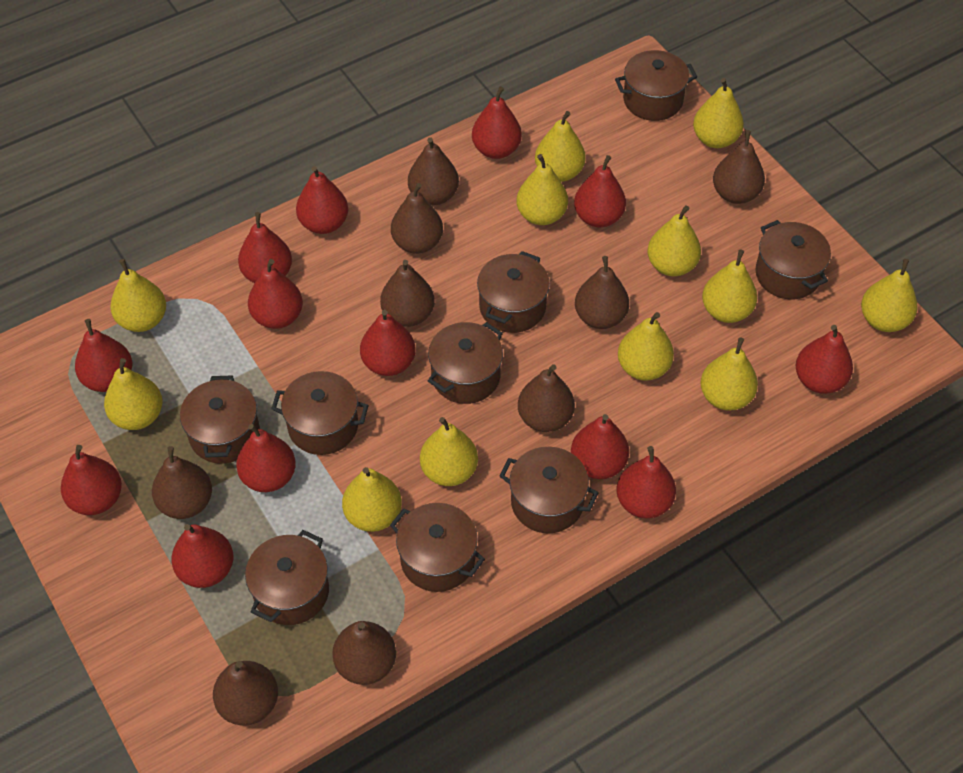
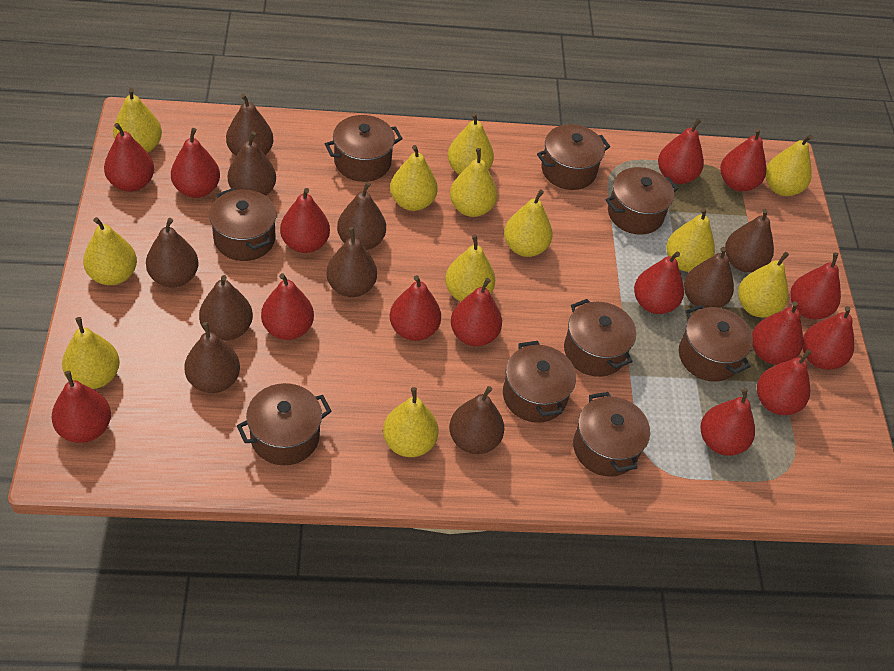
brown pear: [152,446,212,519] [213,661,278,725] [332,621,396,685] [380,260,435,327] [391,183,443,254] [408,137,459,205] [518,364,575,432] [575,256,629,329] [713,130,765,204] = 9 -> [146,218,199,288] [184,322,240,393] [199,275,253,340] [226,94,273,156] [228,131,276,196] [326,227,377,297] [337,182,386,250] [449,386,504,454] [684,247,734,308] [725,209,774,272] = 10
red pear: [61,445,122,515] [75,319,132,392] [171,524,234,588] [236,424,296,492] [238,212,292,283] [248,259,303,329] [296,166,348,234] [360,310,416,376] [472,86,522,159] [571,414,629,479] [574,155,626,227] [616,446,676,519] [796,325,853,394] = 13 -> [51,371,111,443] [104,123,154,192] [171,128,220,198] [261,273,314,340] [280,188,330,253] [390,275,441,341] [451,278,502,346] [634,252,684,314] [658,118,704,184] [701,388,755,456] [720,128,766,192] [752,301,803,365] [757,349,812,415] [790,253,841,320] [802,306,854,370] = 15

